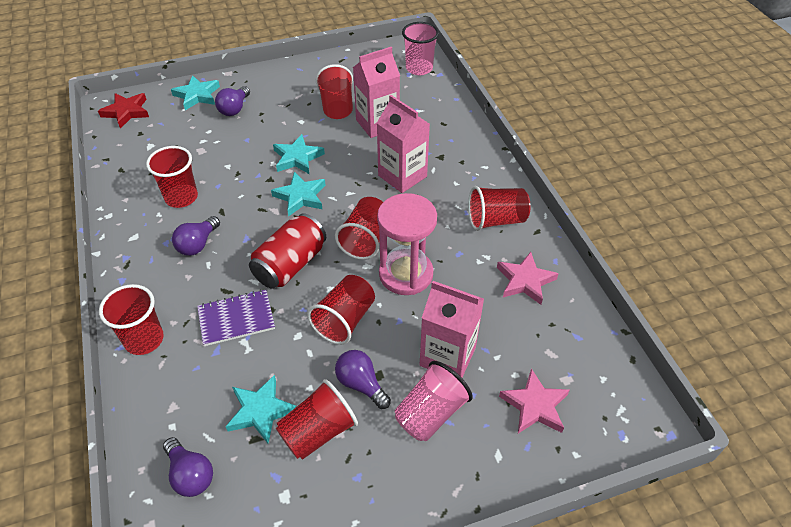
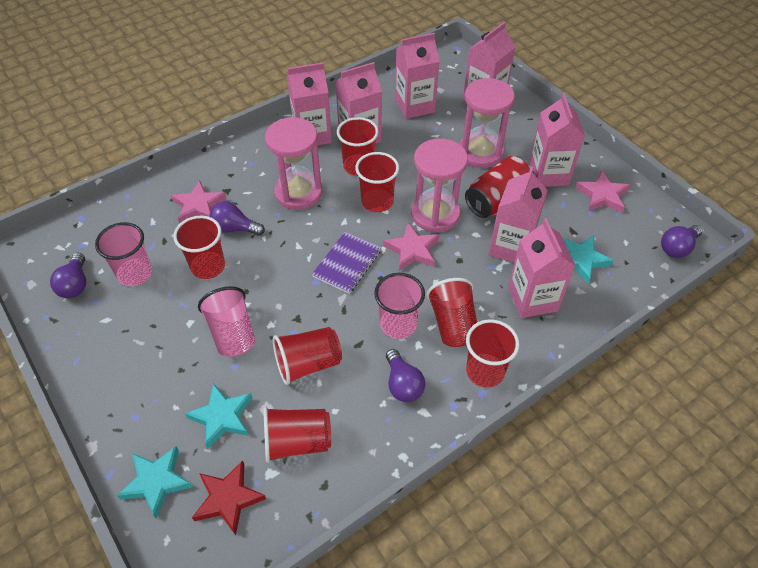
pink carton: [353,47,400,138] [377,95,430,193] [420,281,484,378] = 3 -> [287,62,332,145] [336,62,382,144] [395,33,440,119] [463,22,515,101] [489,166,548,263] [508,218,576,318] [529,93,585,187] = 7
pink cup: [395,361,473,441] [402,22,439,75] = 2 -> [95,222,152,286] [198,286,256,357] [374,273,425,339] = 3
pink hourglass: [377,193,437,295] = 1 -> [265,117,323,210] [411,139,468,232] [459,78,515,168] = 3
pink star: [497,252,559,305] [499,369,570,434] = 2 -> [171,180,227,223] [383,223,439,271] [575,170,630,213] = 3
turquoise star: [171,75,220,110] [226,375,297,443] [271,172,326,216] [273,134,325,174] = 4 -> [117,446,193,519] [185,383,252,449] [562,235,614,284] = 3

